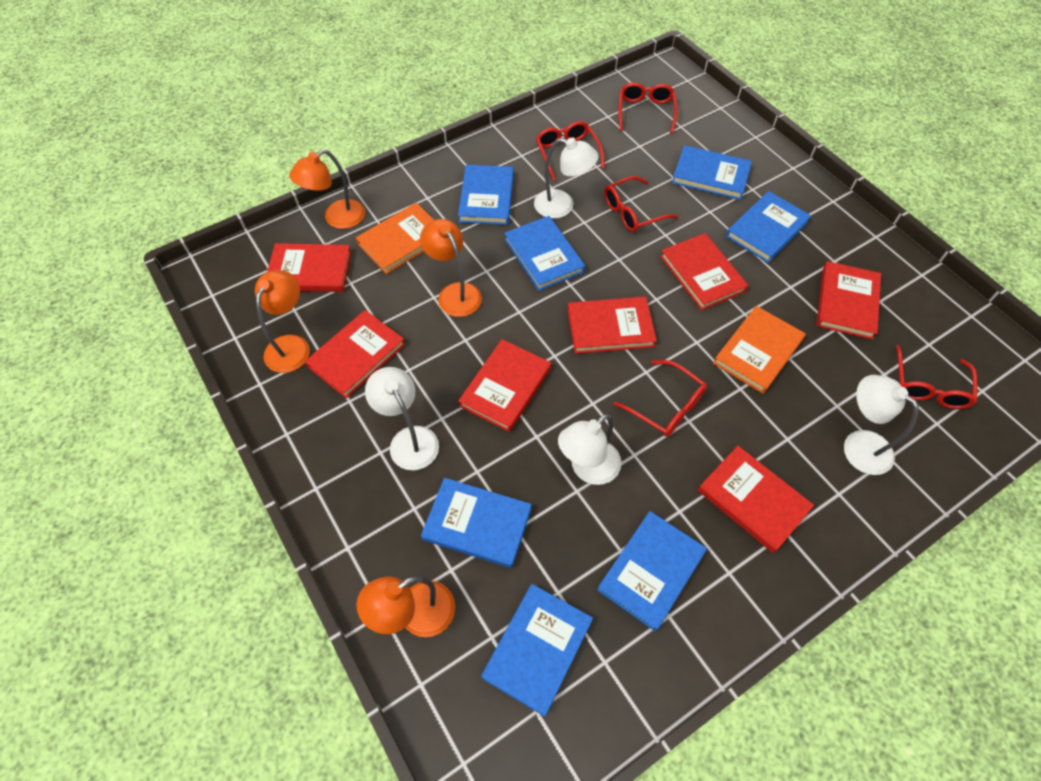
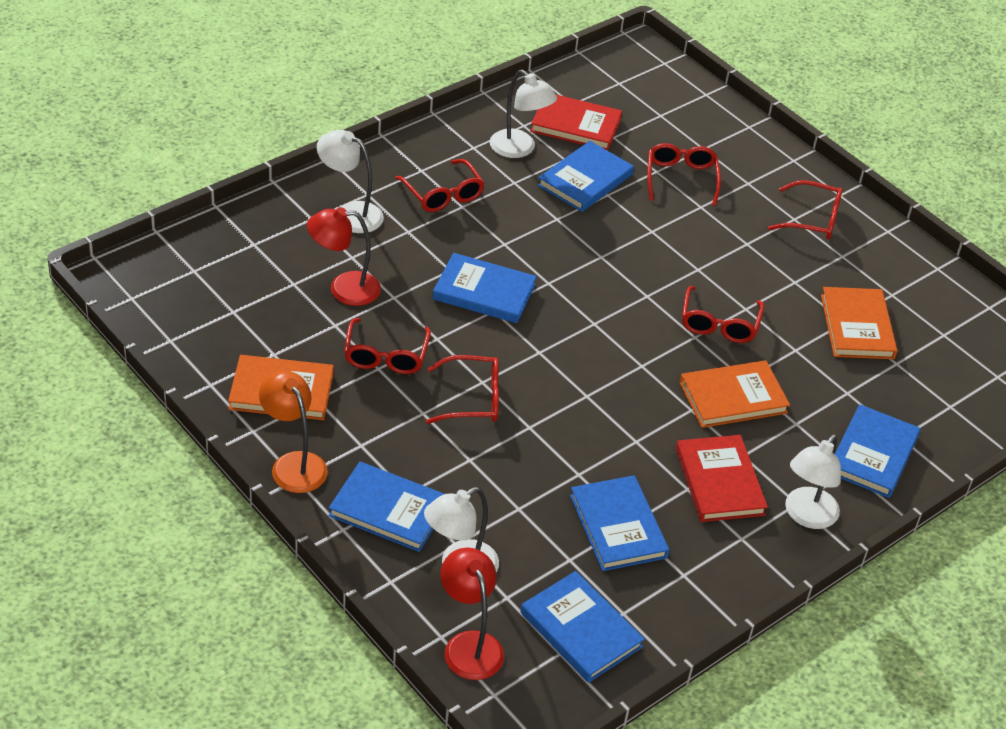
blue book: [421,478,532,568] [458,165,514,225] [481,584,593,717] [504,216,585,291] [597,511,707,631] [672,145,752,200] [726,191,811,263] = 7 -> [329,462,444,552] [432,253,537,323] [521,571,645,683] [538,141,634,212] [570,475,669,571] [835,404,921,498] = 6
orange book: [356,203,434,274] [713,306,806,394] = 2 -> [228,355,334,420] [679,360,790,428] [821,287,897,359] = 3
orange lamp: [255,270,310,373] [289,149,365,229] [357,576,455,637] [420,219,482,317] = 4 -> [259,371,328,493] = 1
red book: [267,243,352,292] [305,310,406,398] [458,339,551,432] [568,297,657,354] [660,233,749,310] [698,446,814,553] [817,261,881,340] = 7 -> [530,94,622,151] [676,435,768,522] = 2
red glasses: [536,121,605,181] [604,176,678,232] [614,360,707,437] [618,82,678,133] [895,345,977,409] = 5 -> [344,318,431,374] [395,159,485,212] [426,355,499,424] [647,143,721,206] [682,286,764,343] [768,180,843,239] = 6
red lamp: none = 0 -> [307,207,381,306] [440,547,504,680] = 2

